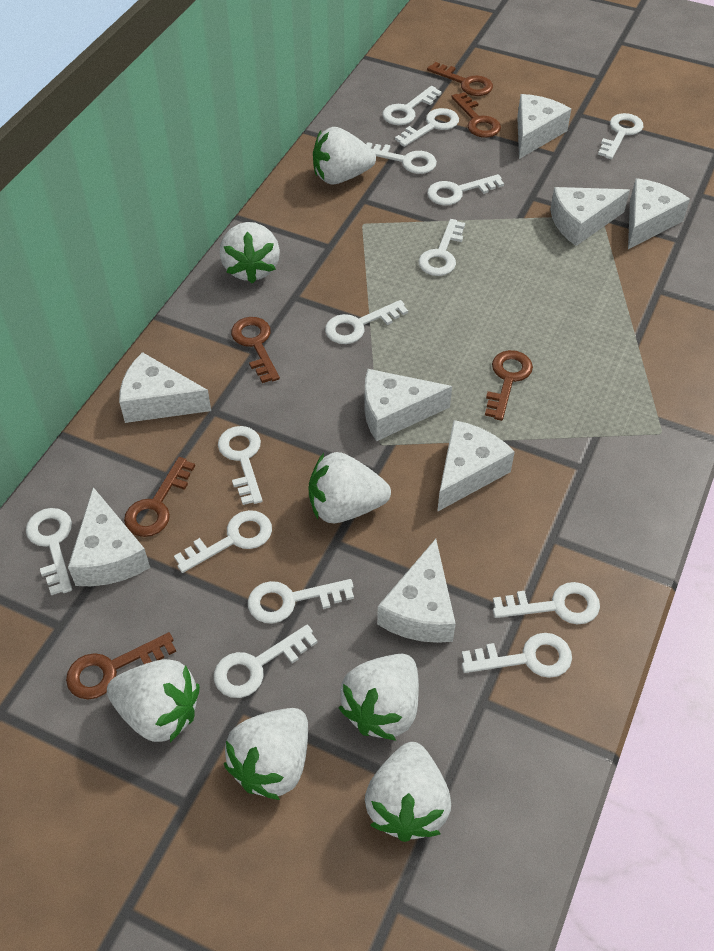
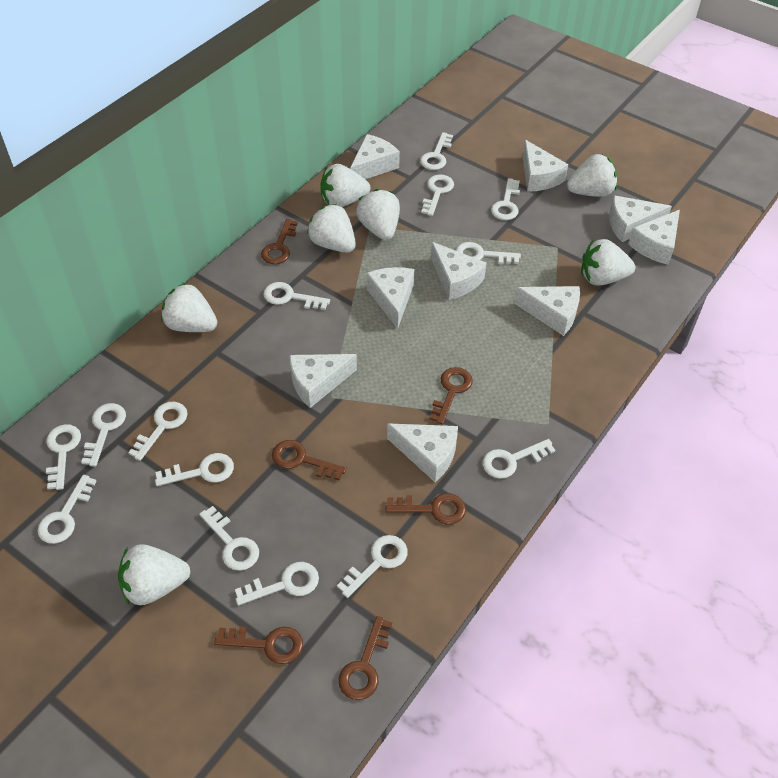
white cheese: [68,487,150,586] [119,352,211,423] [364,369,452,441] [377,539,456,643] [437,420,515,512] [517,94,571,159] [550,187,630,246] [628,178,690,249] = 8 -> [290,354,357,408] [350,134,400,179] [367,267,414,329] [387,424,458,482] [431,242,486,300] [514,286,580,336] [522,140,568,192] [609,195,672,242] [628,210,680,265] = 9

